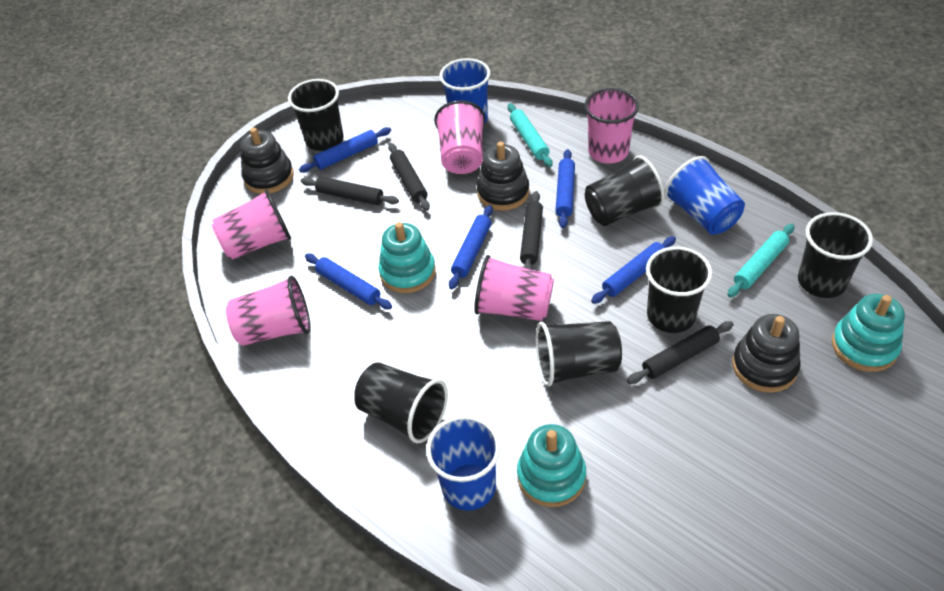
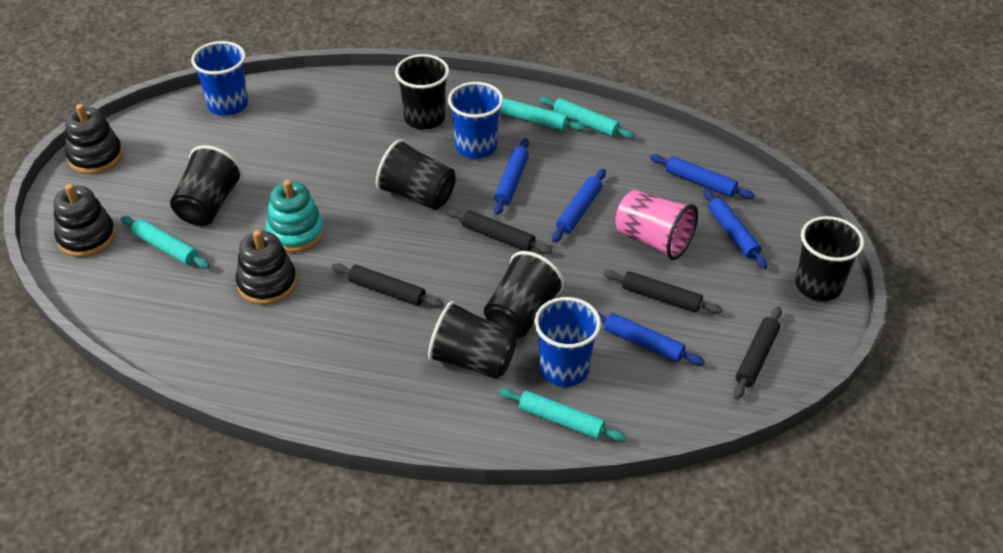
pink cup: [212,189,291,259] [226,276,311,346] [434,100,485,174] [474,255,554,321] [584,88,639,164] = 5 -> [615,190,698,260] = 1
turquoise rolling pin: [508,103,553,167] [728,224,794,298] = 2 -> [121,216,210,269] [499,388,626,442] [500,98,585,131] [539,97,634,139] = 4
turquoise stacking toy: [378,222,436,293] [517,424,586,507] [832,294,905,372] = 3 -> [266,180,324,253] = 1

